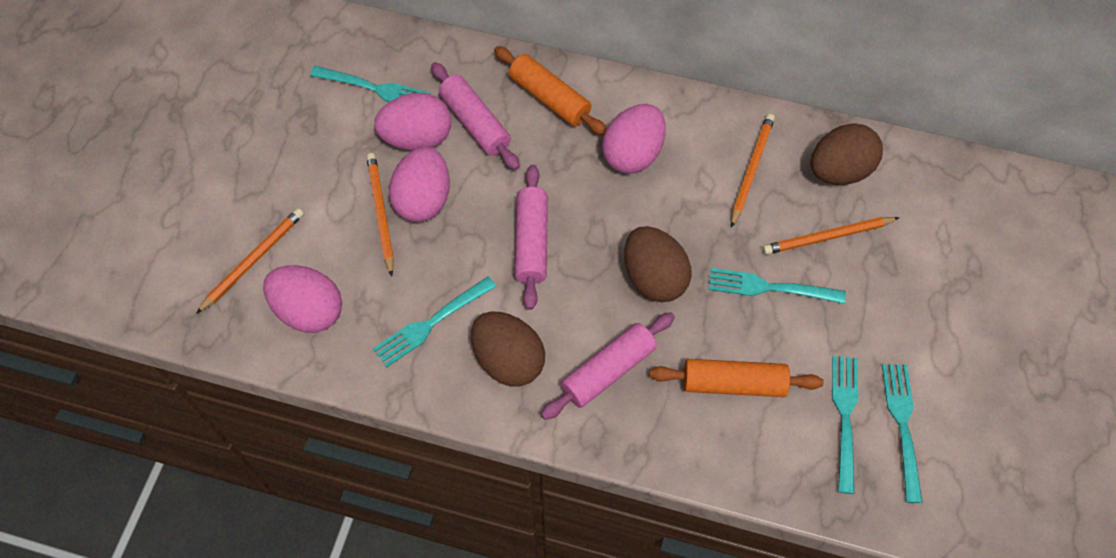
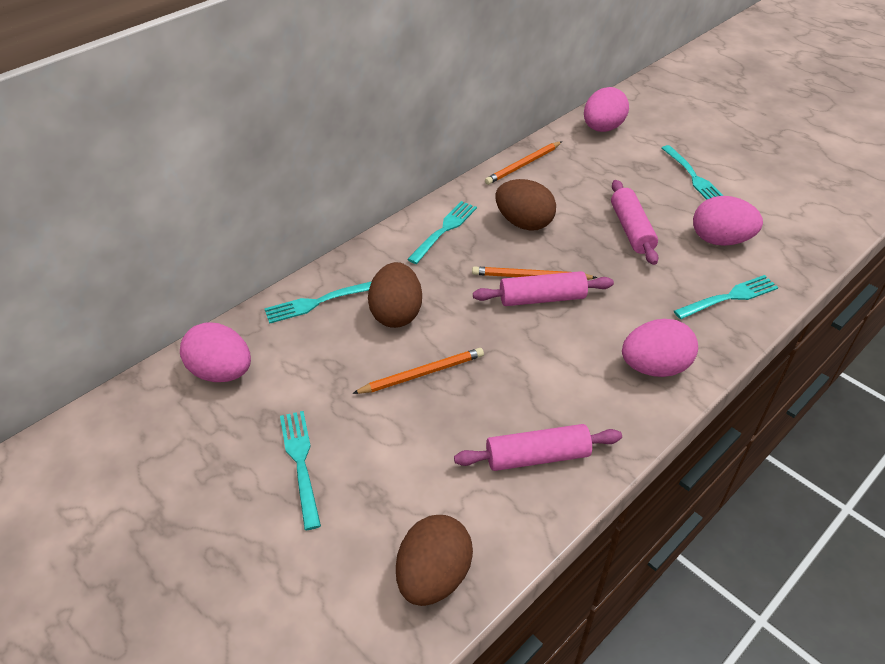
orange pencil: [196,208,304,314] [366,153,394,277] [731,114,775,228] [763,217,899,255] = 4 -> [352,348,484,394] [472,267,597,280] [485,141,562,185] = 3
orange rolling pin: [494,46,607,135] [650,359,824,397] = 2 -> none = 0

